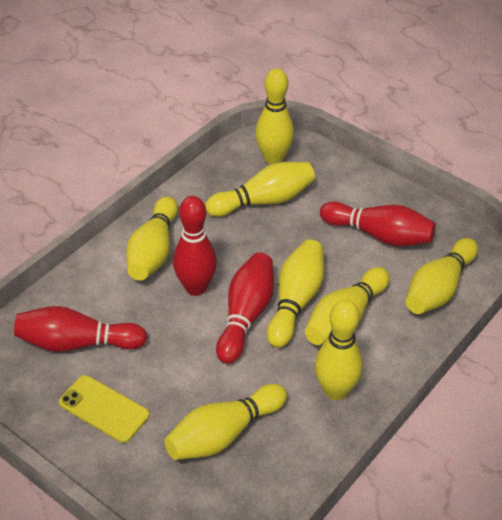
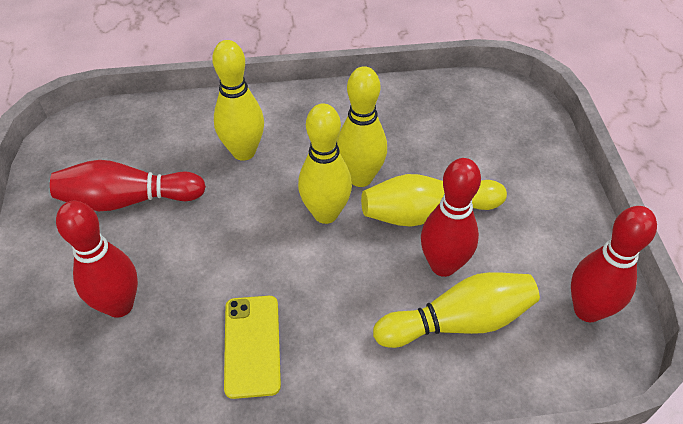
yellow bowling pin: [126,196,178,280] [164,384,287,460] [205,162,315,217] [255,68,294,165] [267,239,324,348] [305,267,390,345] [315,300,363,400] [406,238,478,314] = 8 -> [212,40,264,161] [298,103,352,224] [337,66,387,187] [361,174,507,227] [373,272,540,348] = 5

